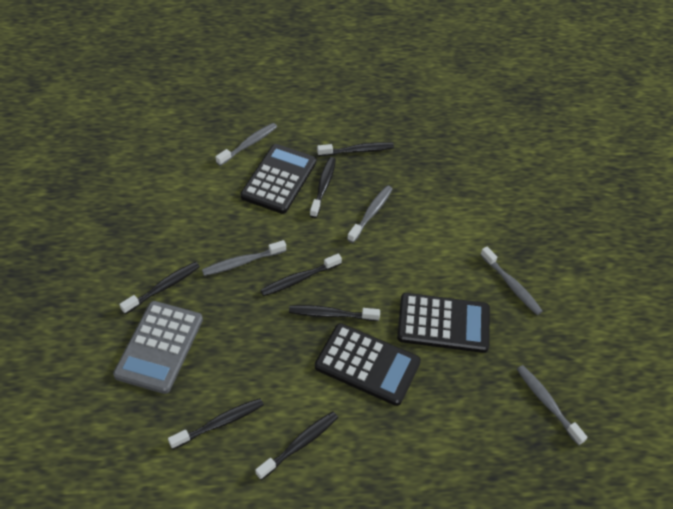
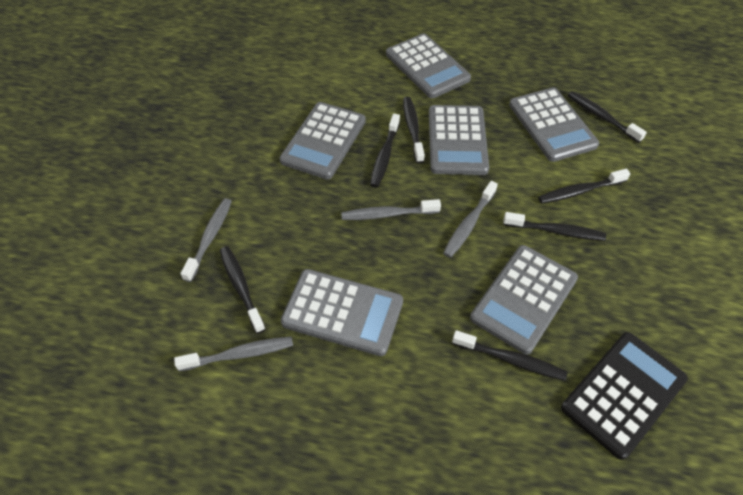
black calculator: [240,144,316,214] [315,323,421,406] [397,293,490,353] = 3 -> [561,332,688,460] = 1
grey calculator: [113,301,203,394] = 1 -> [279,102,366,180] [281,269,403,356] [386,34,471,98] [429,105,489,175] [470,245,578,355] [509,88,599,162] = 6
grey toothbrush: [202,240,286,276] [216,123,277,166] [347,185,393,243] [480,246,543,315] [517,365,588,446] = 5 -> [174,337,293,371] [180,198,232,282] [341,199,441,220] [443,181,498,258] = 4

